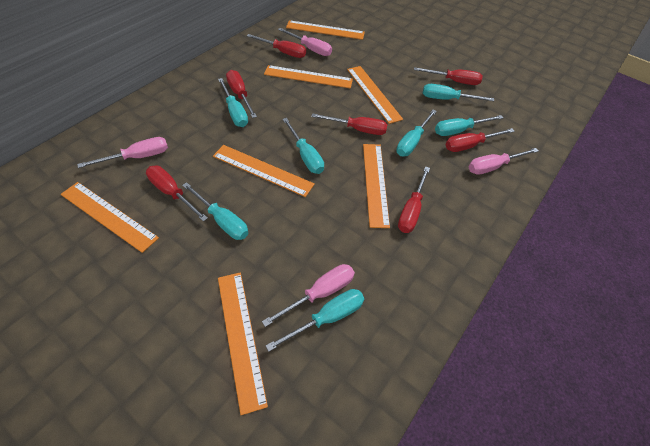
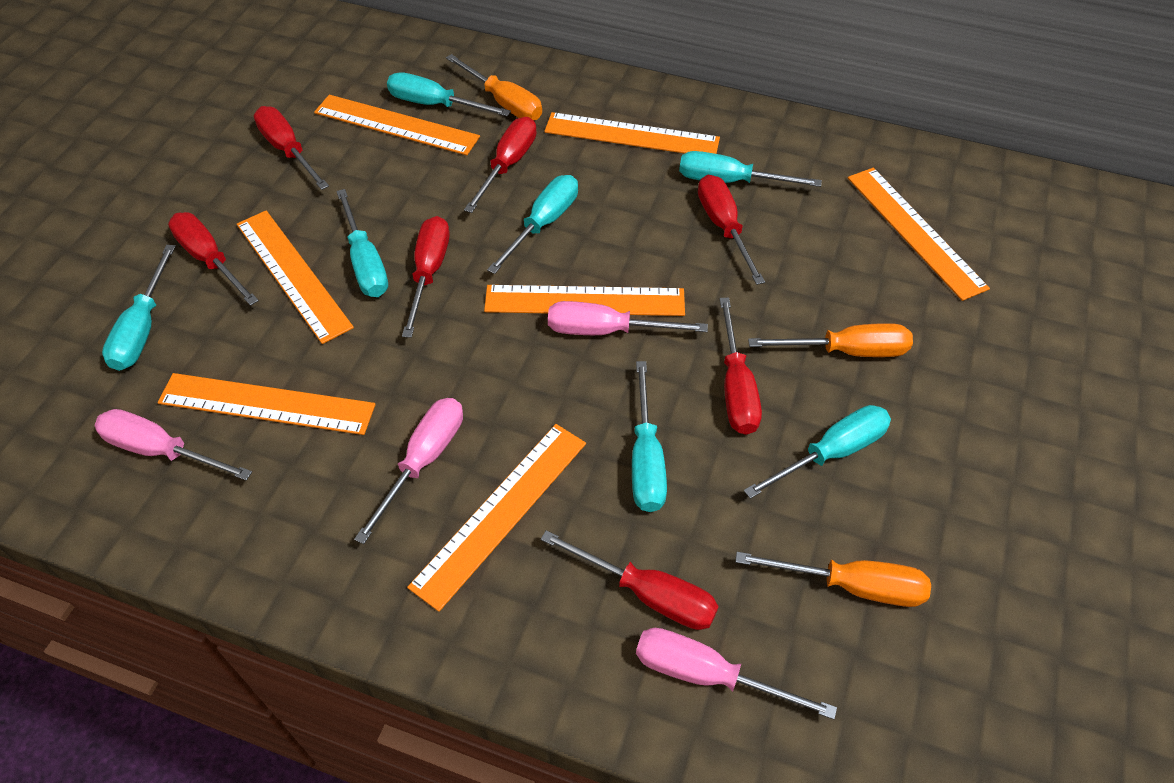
orange screwdriver: none = 0 -> [446,54,542,121] [735,552,931,607] [748,323,913,357] = 3

